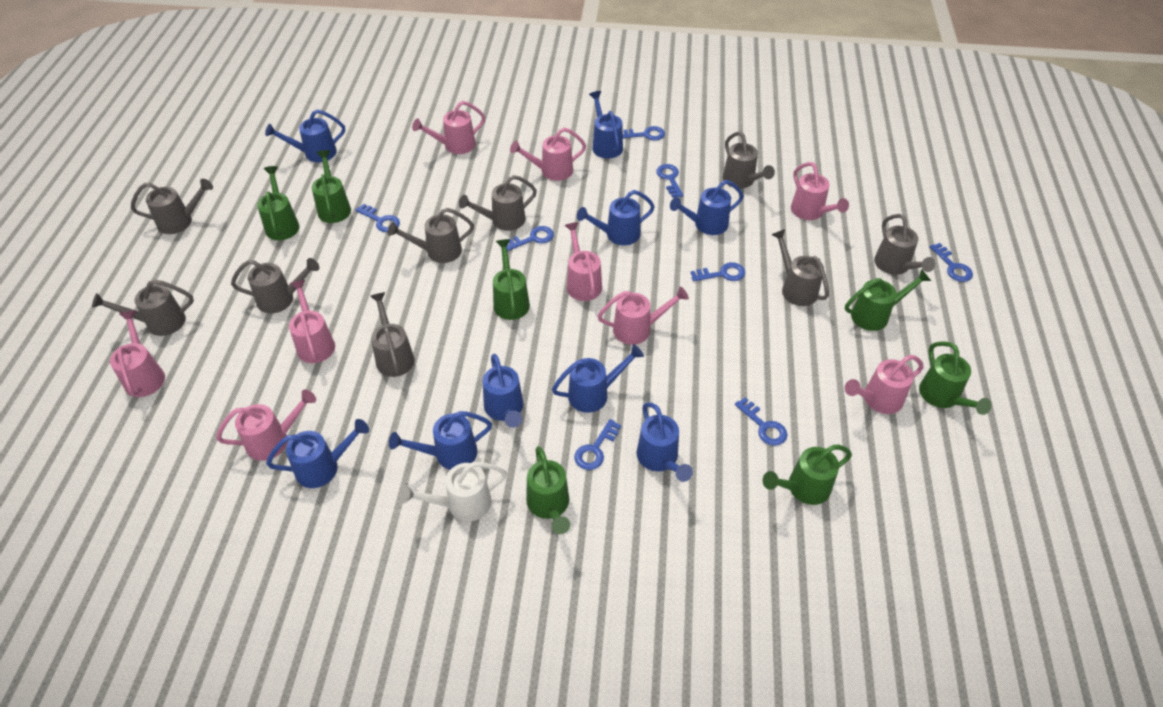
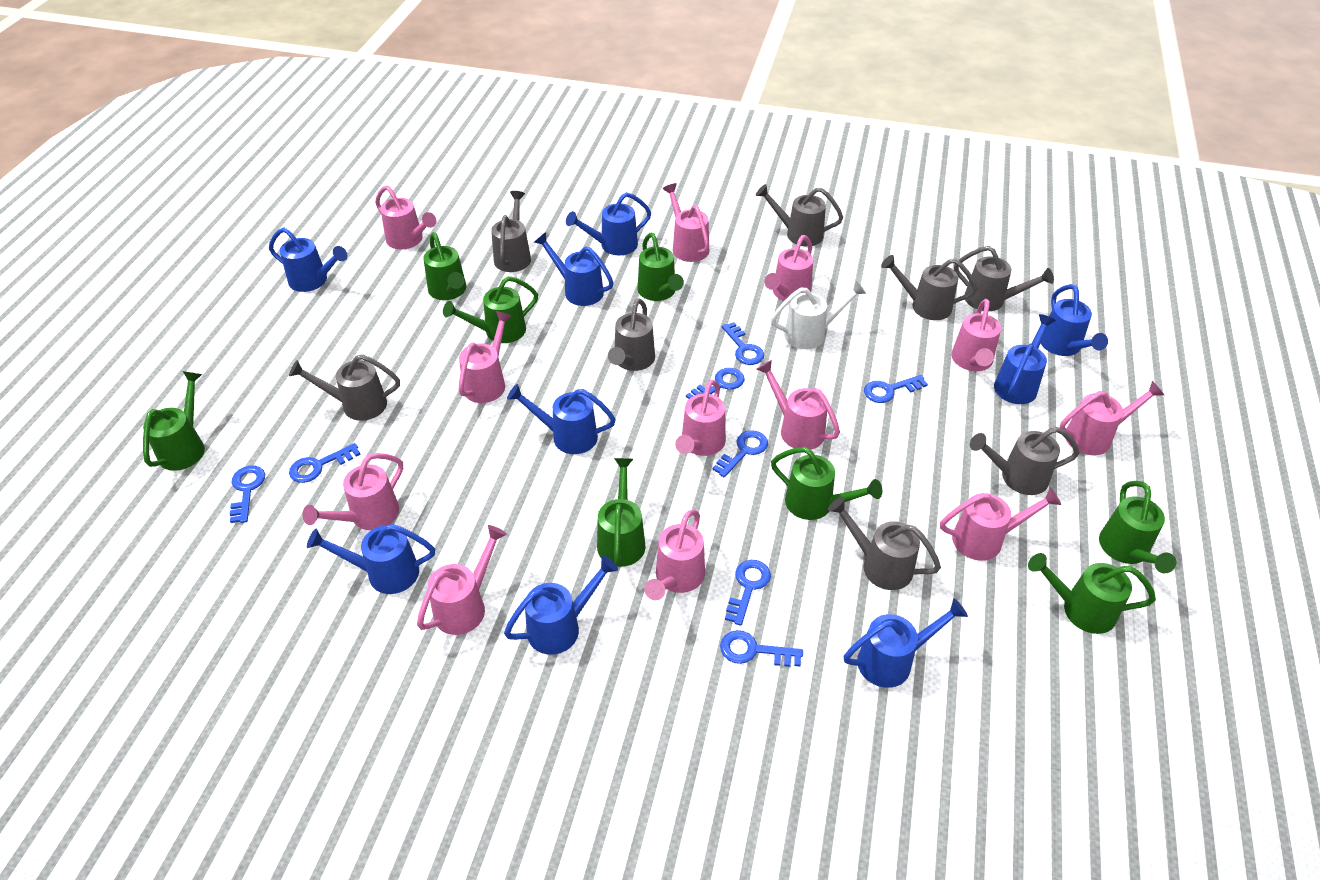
green watering can: [257,166,299,240] [312,150,351,223] [493,239,530,320] [526,446,570,534] [763,445,852,505] [845,269,931,331] [919,341,992,415] = 7 -> [143,371,205,471] [423,232,466,300] [443,276,538,343] [597,458,646,567] [638,233,684,301] [771,447,882,520] [1028,553,1156,634] [1099,481,1176,573] = 8
grey watering can: [92,279,194,336] [131,179,213,234] [231,258,319,313] [370,292,415,377] [388,208,474,263] [459,175,537,231] [723,132,775,188] [771,229,829,306] [874,214,935,275] = 9 -> [289,354,400,421] [491,191,531,272] [608,298,655,371] [756,184,843,247] [828,497,941,590] [881,255,977,320] [954,246,1054,311] [970,427,1079,495] = 8
pink watering can: [110,311,165,397] [216,389,316,461] [289,280,335,363] [412,101,485,154] [510,127,586,181] [565,222,602,301] [597,286,689,345] [791,162,849,220] [845,355,924,414] = 9 -> [302,453,403,530] [375,185,437,249] [417,525,507,635] [459,311,512,403] [644,510,705,600] [663,183,709,262] [675,380,726,456] [757,360,840,450] [764,235,813,303] [940,488,1061,561] [951,299,1001,371] [1060,381,1164,455] = 12

